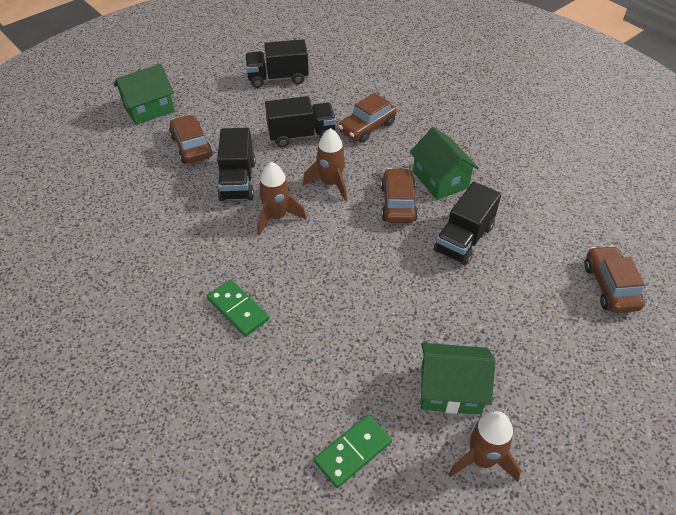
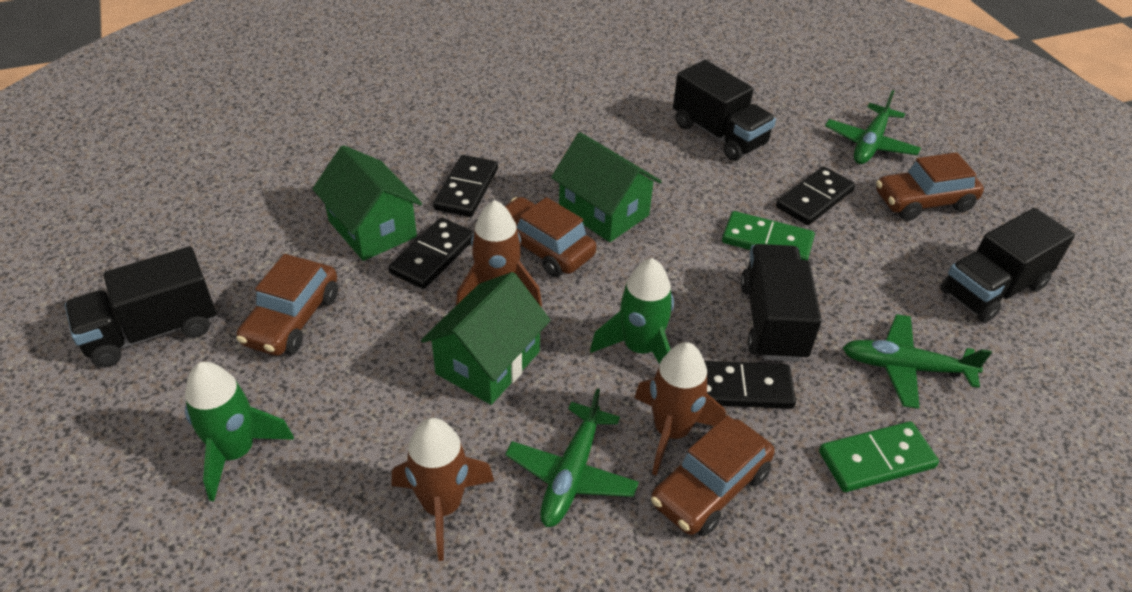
black domino: none = 0 -> [388,217,474,289] [433,155,498,217] [704,361,796,409] [776,166,855,225] = 4
green plane: none = 0 -> [505,388,639,527] [825,90,921,164] [843,314,992,409] = 3
green rocket: none = 0 -> [185,362,294,501] [590,258,674,364] = 2

